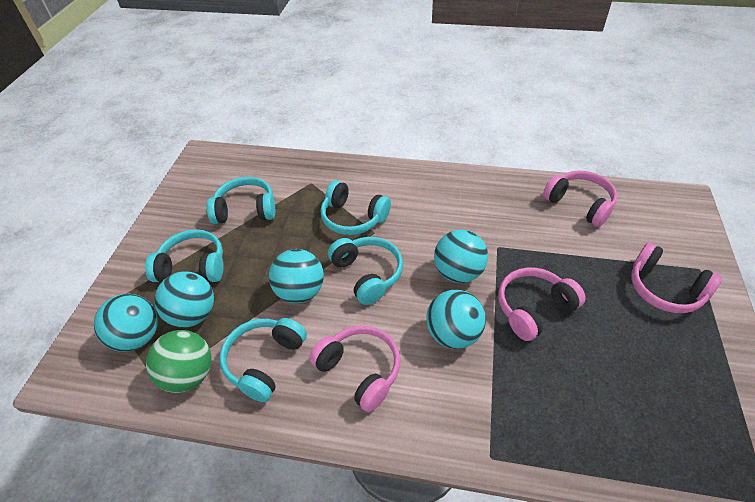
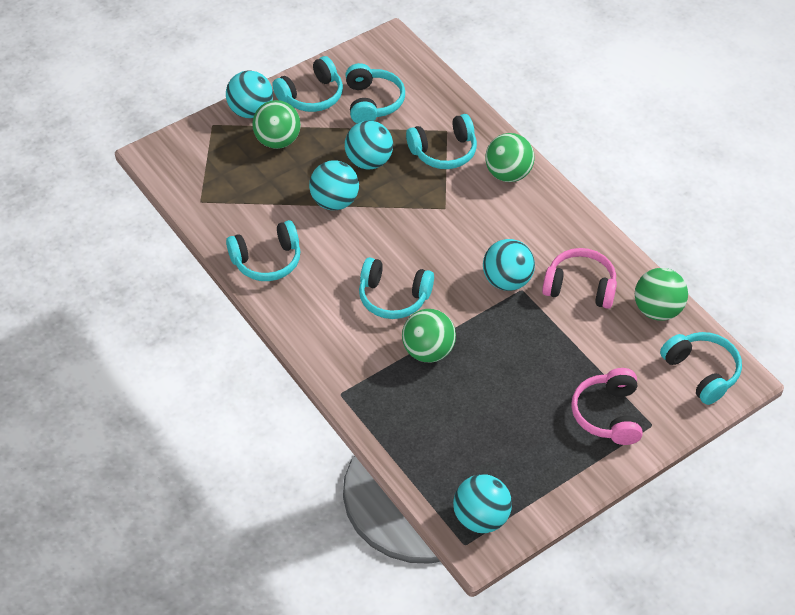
green ball: [146,330,212,393] = 1 -> [252,100,301,149] [402,309,456,362] [485,133,534,182] [635,268,688,321] = 4
pink headphones: [309,325,400,412] [498,267,586,341] [543,171,617,227] [631,242,722,313] = 4 -> [542,248,617,309] [571,368,643,445] = 2
turquoise headphones: [145,229,224,282] [207,177,275,224] [219,318,307,402] [321,181,391,235] [328,237,403,305] = 5 -> [226,220,300,281] [272,56,343,112] [345,63,405,124] [359,257,434,319] [406,114,477,169] [660,332,742,405] = 6

